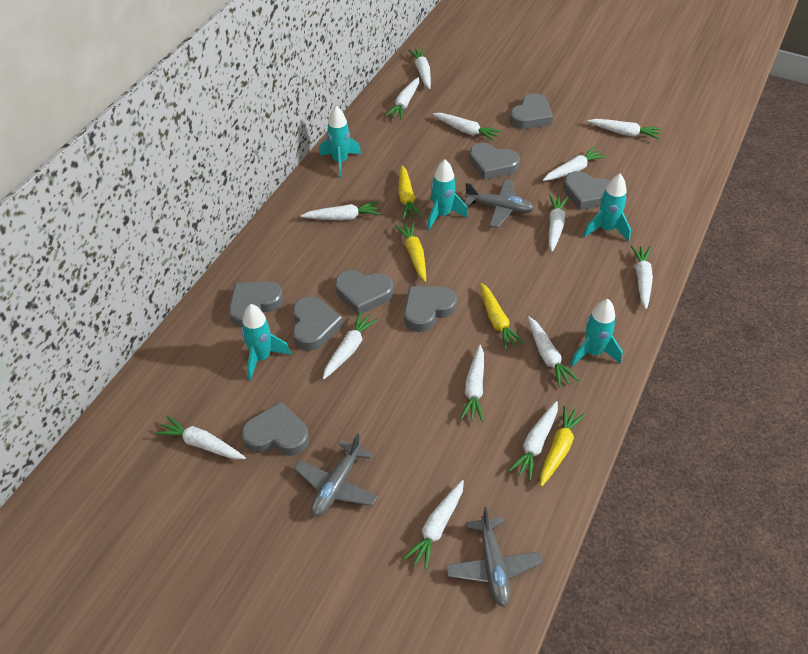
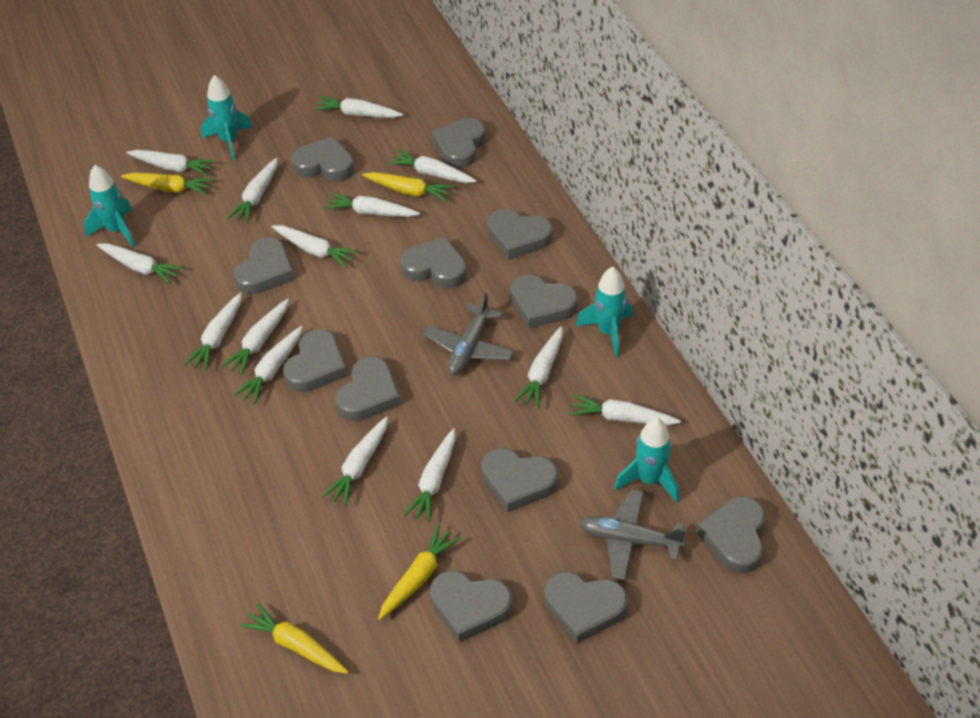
grey heart: [229,281,283,327] [242,402,309,456] [293,296,343,351] [335,270,393,314] [404,286,457,332] [469,143,520,180] [510,93,553,129] [563,171,610,210] = 8 -> [234,237,295,294] [283,329,348,392] [291,136,354,182] [335,356,401,421] [400,237,467,288] [430,571,512,642] [431,118,486,169] [481,448,558,512] [487,209,553,259] [510,274,578,328] [544,572,627,643] [696,496,765,573] = 12
grey plane: [294,433,378,516] [446,507,543,607] [464,179,534,228] = 3 -> [423,292,514,375] [579,489,687,580] = 2
turquoise rocket: [241,304,291,381] [319,106,361,178] [427,159,468,230] [571,299,623,366] [583,174,631,241] = 5 -> [84,165,135,247] [201,75,253,160] [576,267,632,358] [614,418,679,502] = 4

